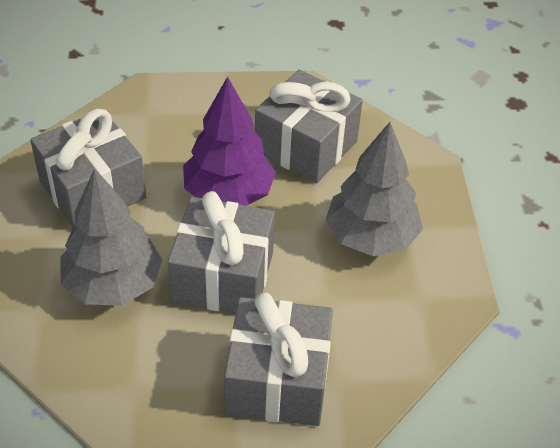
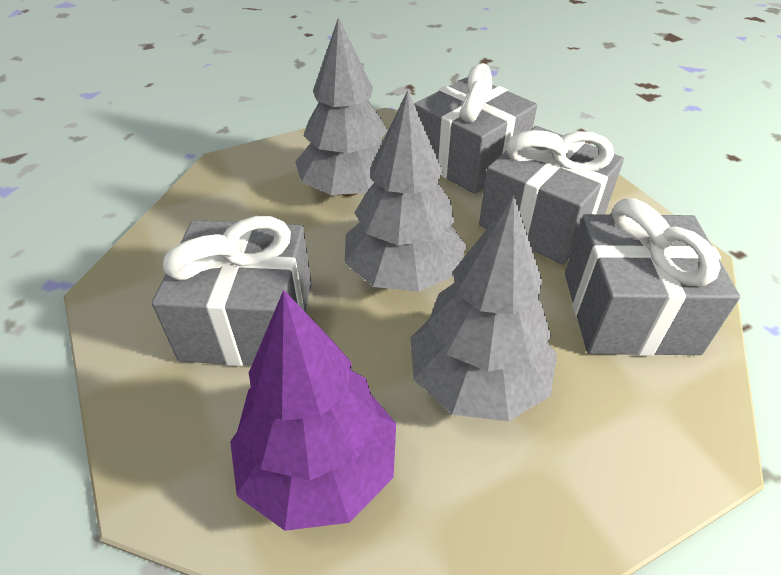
grey tree: [60,168,162,306] [325,122,423,256] = 2 -> [295,17,388,196] [345,90,467,292] [410,195,557,422] = 3

